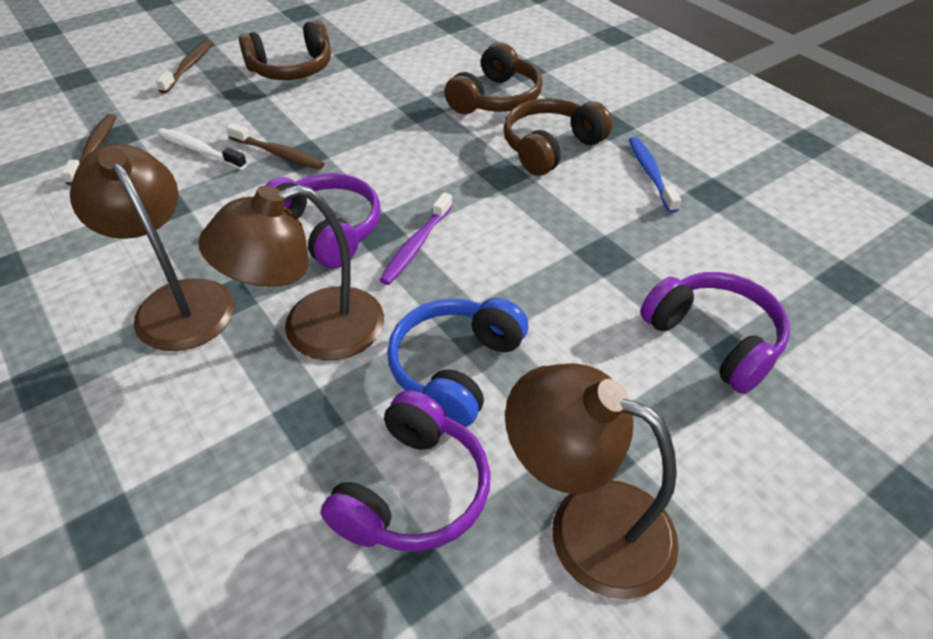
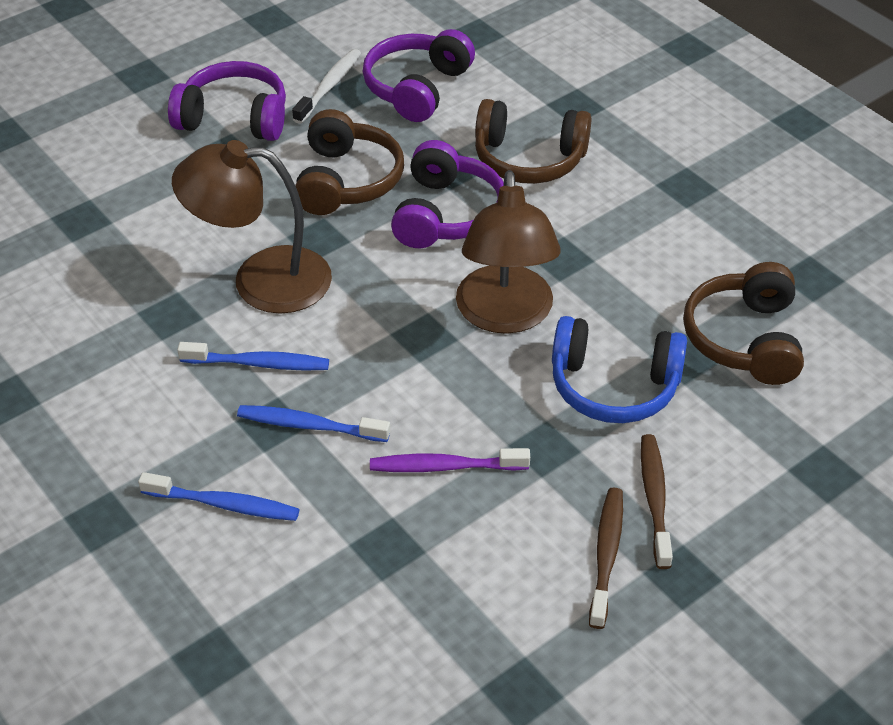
blue toothbrush: [629,137,681,213] = 1 -> [138,472,300,521] [177,342,329,371] [237,405,390,442] = 3
brown lamp: [70,144,234,351] [198,185,384,361] [505,363,679,599] = 3 -> [172,140,332,314] [456,170,561,334] = 2
brown toothbrush: [61,114,116,185] [156,40,213,94] [226,123,325,170] = 3 -> [589,487,623,629] [641,434,673,569] = 2

